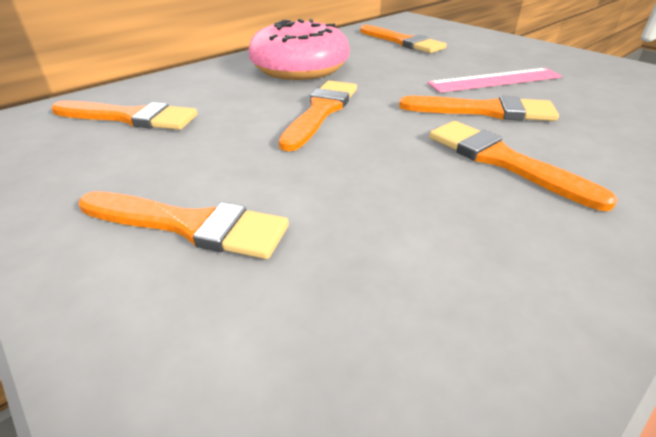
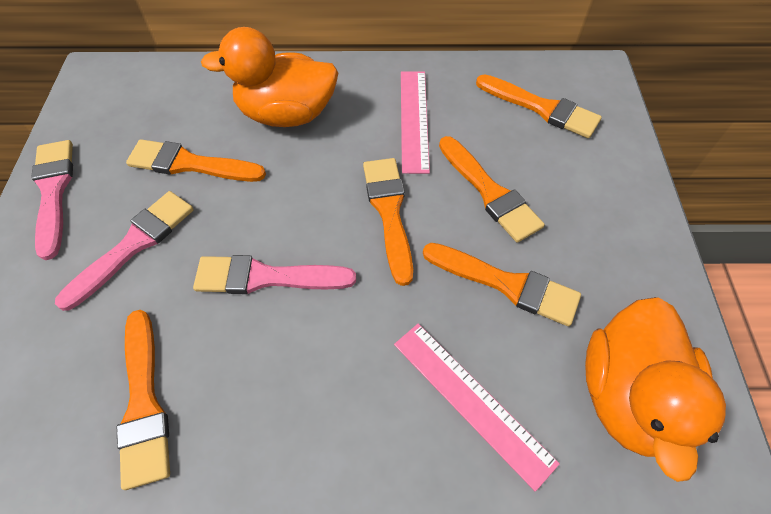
orange duck: none = 0 -> [201,27,338,127] [585,297,726,482] = 2
pink brush: none = 0 -> [31,140,73,260] [55,191,194,311] [193,255,356,294] = 3
pink donut: [248,19,350,80] = 1 -> none = 0
pink ruler: [428,68,562,93] = 1 -> [394,323,560,492] [401,71,430,174] = 2

